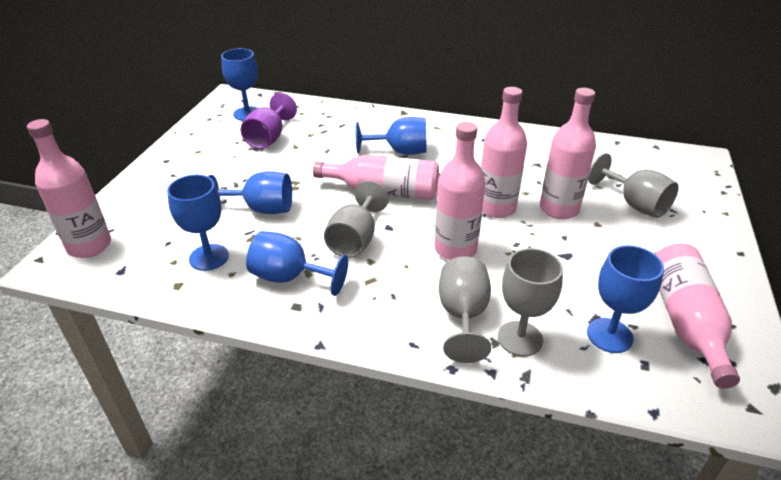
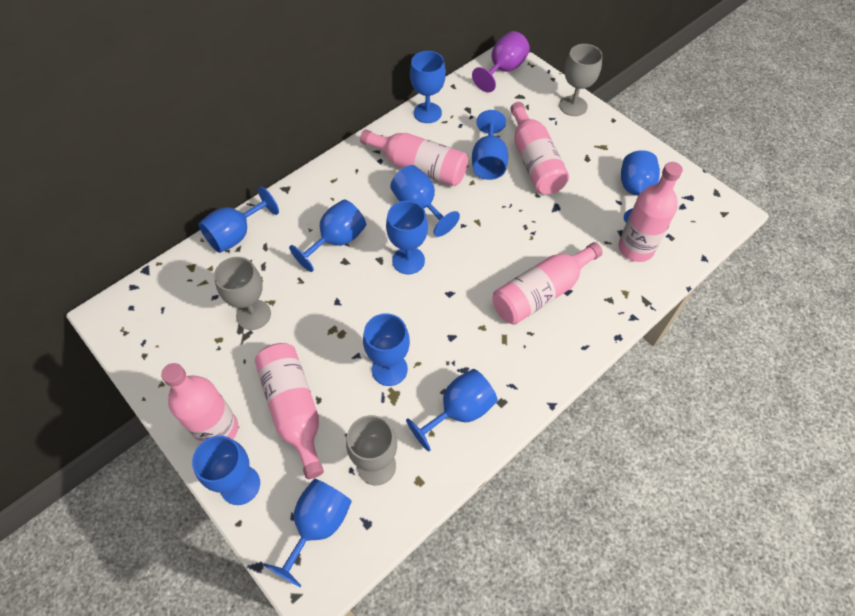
blue goblet: [167,175,229,271] [208,171,292,214] [221,48,258,121] [246,231,348,296] [355,117,427,155] [587,245,664,353] = 6 -> [192,436,260,505] [198,186,279,253] [264,479,352,587] [289,199,366,272] [363,313,410,386] [386,201,428,274] [390,165,460,237] [406,369,498,451] [410,51,446,123] [472,110,508,180] [621,150,660,223] = 11
grey goblet: [324,180,389,258] [439,256,491,363] [498,248,563,356] [588,153,679,218] = 4 -> [214,257,271,330] [346,415,397,485] [559,44,603,116] = 3

